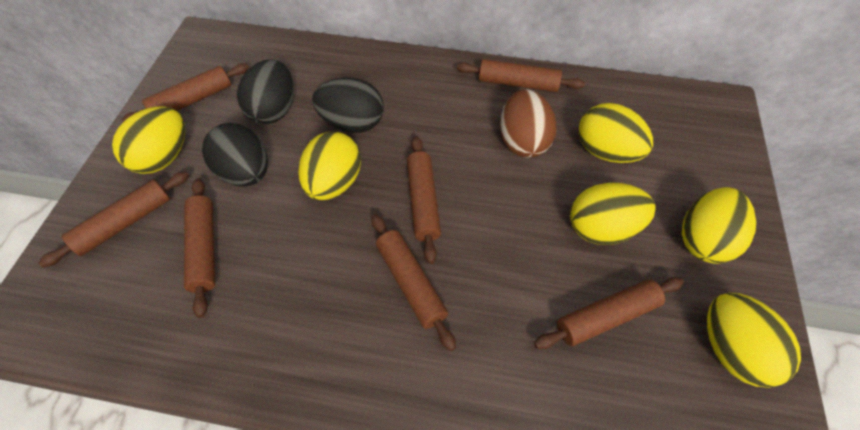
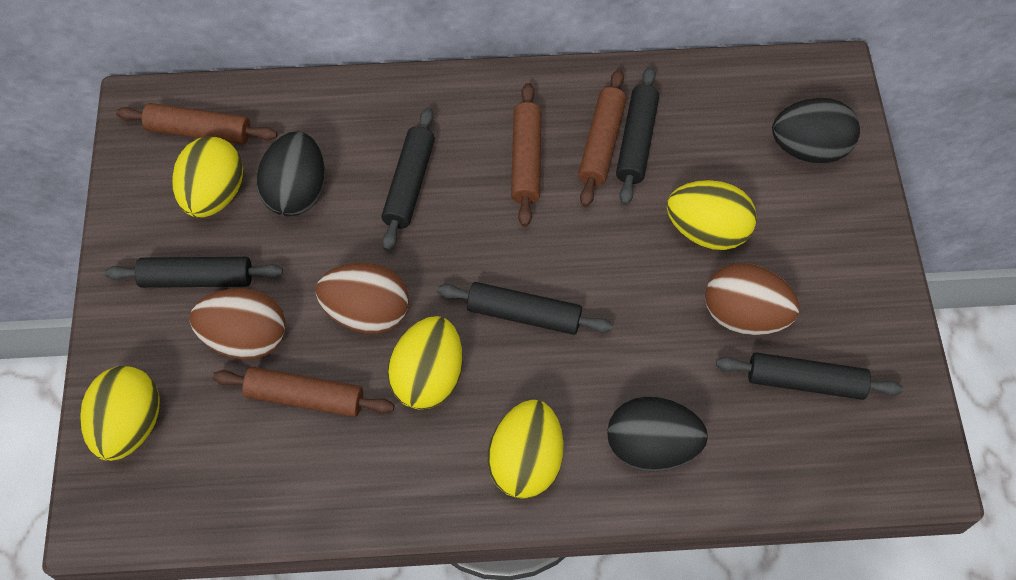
black rolling pin: none = 0 -> [104,257,283,288] [382,107,435,251] [437,282,613,335] [616,67,659,205] [716,353,903,400] = 5
brown egg: [500,89,557,158] = 1 -> [190,288,286,360] [316,263,409,334] [705,263,800,335] = 3
brown rolling pin: [38,171,189,267] [122,63,249,122] [184,178,215,318] [371,214,456,351] [407,136,441,264] [457,59,585,92] [534,277,684,349] = 7 -> [116,103,278,144] [213,367,395,417] [511,83,541,227] [578,69,626,207] = 4
yellow egg: [112,107,185,174] [298,131,361,200] [570,183,656,245] [578,103,653,163] [682,187,756,264] [707,293,801,388] = 6 -> [80,366,160,461] [172,136,243,218] [387,316,463,409] [488,400,563,499] [667,180,757,250] = 5

